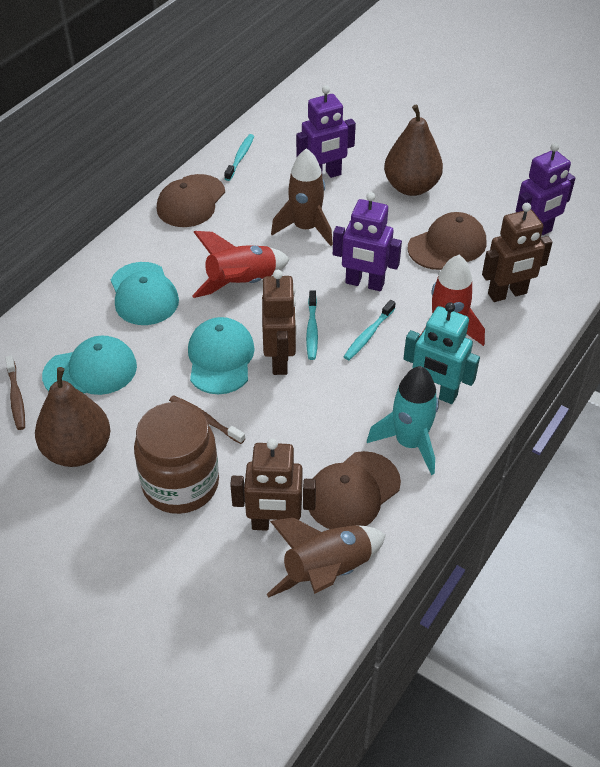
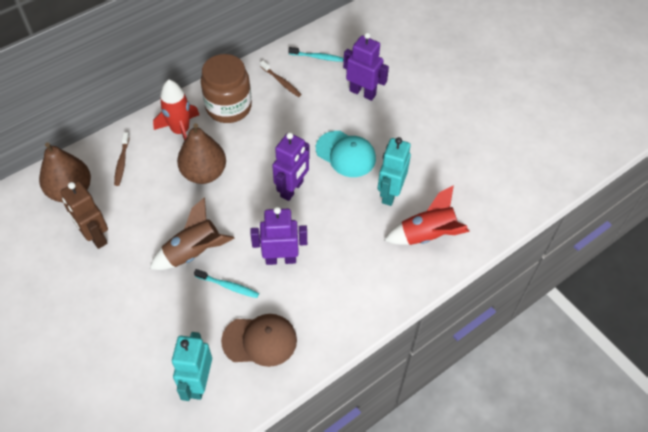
brown cap: [157,174,225,227] [309,451,401,529] [407,212,486,270] = 3 -> [221,314,297,367] = 1
brown robot: [230,438,316,531] [262,270,297,375] [482,203,553,302] = 3 -> [60,181,108,249] = 1
brown rocket: [267,518,385,598] [271,148,333,246] = 2 -> [150,197,235,270] = 1
turquoise cap: [42,335,137,395] [111,262,179,325] [188,317,255,394] = 3 -> [316,131,376,177] = 1
turquoise robot: [403,303,480,404] = 1 -> [172,332,212,401] [378,137,411,206] = 2
turquoise rocket: [367,366,439,475] = 1 -> none = 0
turquoise toothbrush: [224,134,254,181] [306,290,318,360] [344,300,396,360] = 3 -> [194,269,259,298] [288,47,344,62] = 2

